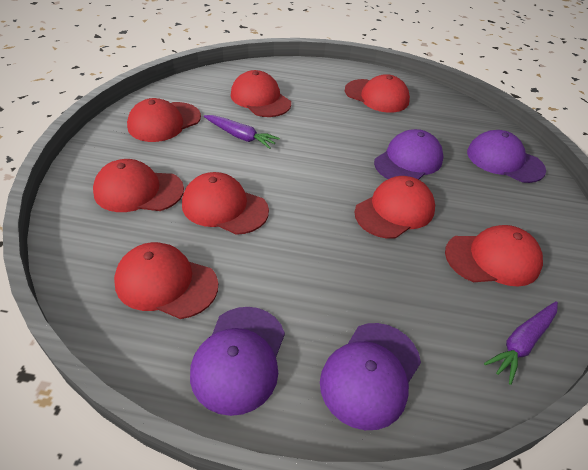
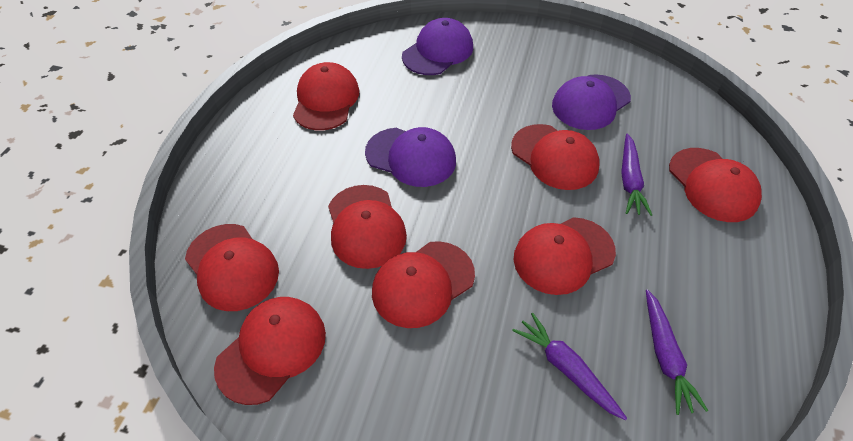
purple cap: [190,307,285,416] [320,323,421,430] [374,129,444,180] [467,130,546,183] = 4 -> [365,127,456,187] [402,18,473,75] [552,74,631,130] = 3
purple carrot: [204,115,280,149] [484,301,558,385] = 2 -> [512,313,627,420] [621,134,652,216] [646,289,708,415] = 3

